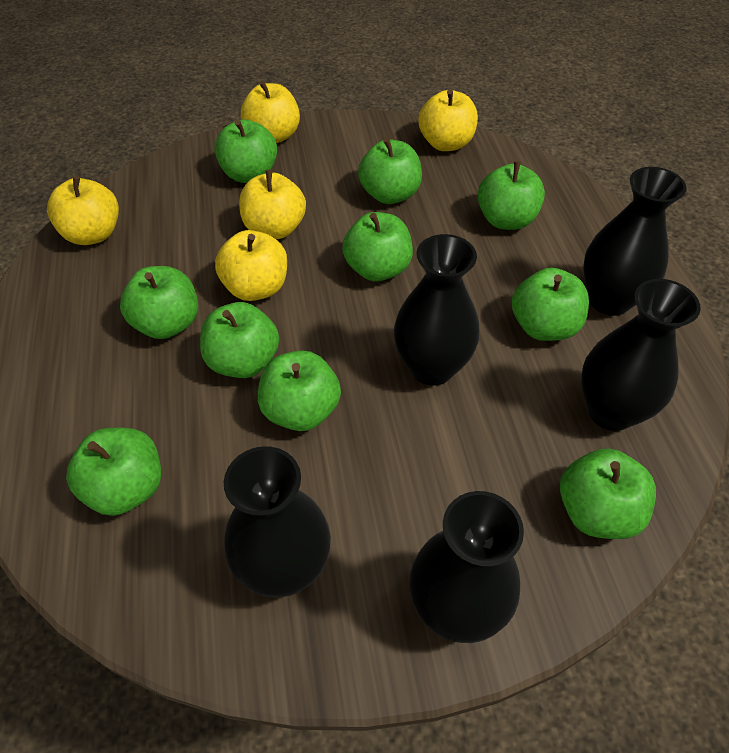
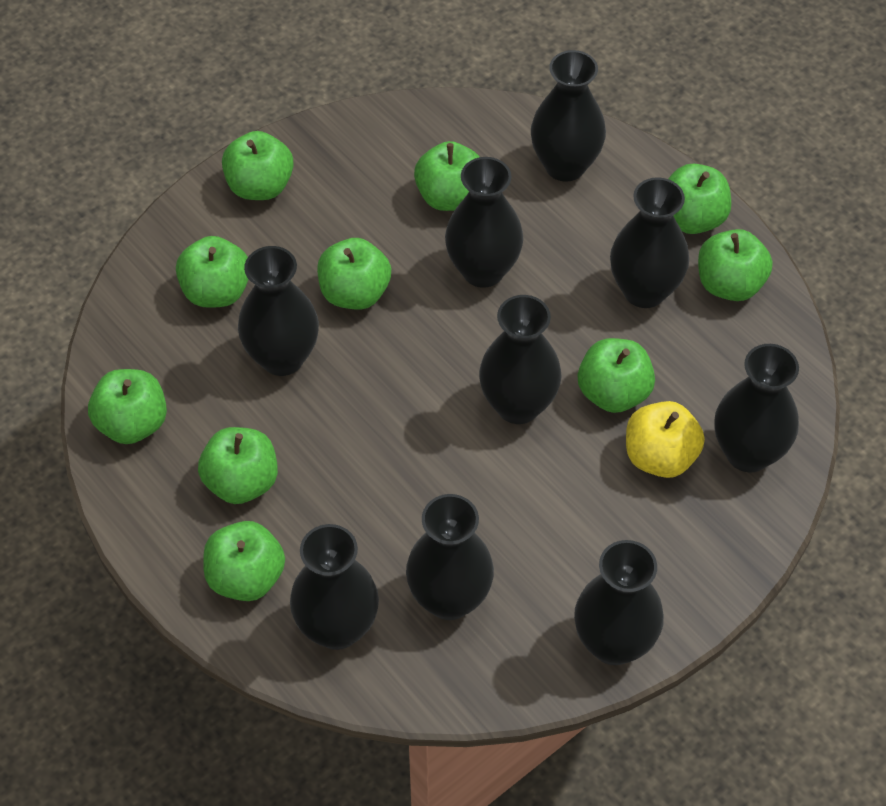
black vase: [224,446,331,597] [394,234,480,386] [410,491,524,643] [581,279,701,431] [583,167,687,316] = 5 -> [238,246,319,376] [290,524,379,650] [406,494,494,620] [445,157,524,288] [479,295,562,424] [531,50,606,182] [574,540,664,665] [610,177,689,308] [714,344,799,472] = 9
yellow apple: [47,176,119,245] [215,230,287,301] [239,170,306,239] [241,80,300,143] [418,89,478,151] = 5 -> [626,401,705,478] = 1

